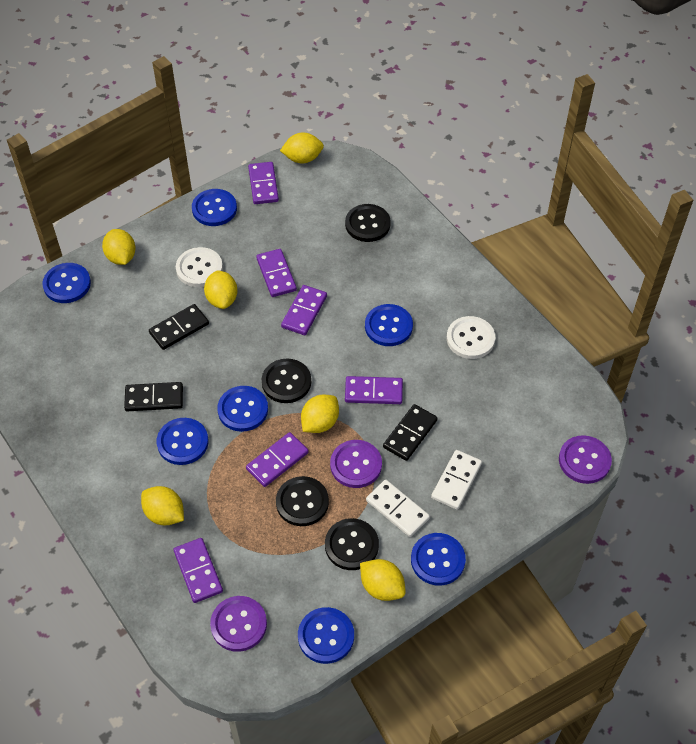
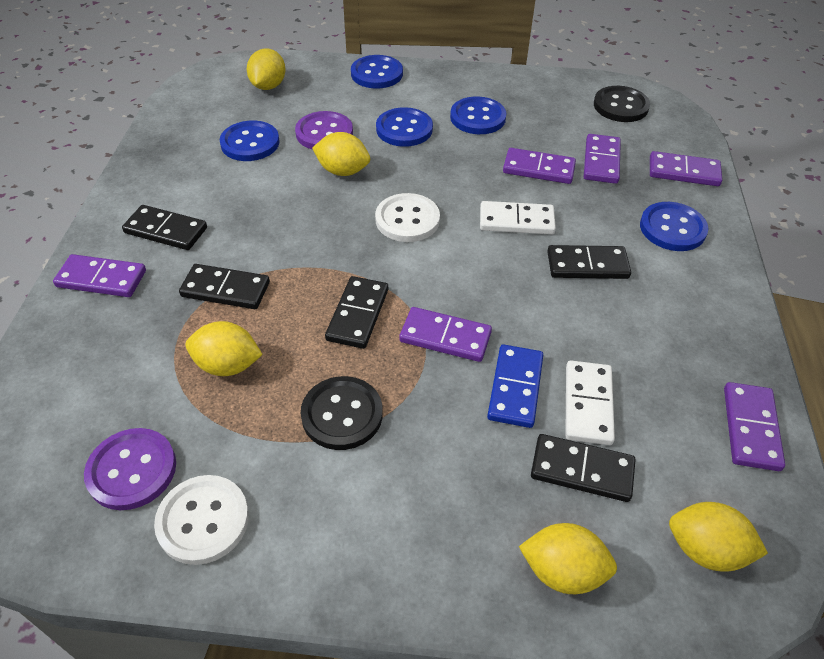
black button: [262,359,311,403] [276,476,329,526] [325,518,379,570] [345,204,391,242] = 4 -> [301,376,383,450] [594,86,650,122] = 2
black domino: [124,382,183,411] [149,304,209,350] [383,404,438,461] = 3 -> [122,205,207,250] [179,264,270,309] [325,276,388,349] [531,434,635,502] [547,245,631,279] = 5
blue button: [42,263,91,303] [157,418,208,465] [192,189,237,226] [217,386,268,432] [298,607,354,664] [365,304,413,346] [411,533,466,586] = 7 -> [220,120,279,161] [351,55,403,89] [376,107,433,147] [450,96,506,134] [640,202,708,251] = 5
blue domino: none = 0 -> [487,344,543,428] = 1
purple button: [210,596,267,652] [330,440,382,488] [559,435,612,484] = 3 -> [84,428,176,510] [295,111,353,149] = 2
yellow lemon: [102,229,136,265] [141,486,184,525] [204,270,237,309] [280,132,324,163] [301,395,339,433] [360,559,406,601] = 6 -> [186,321,263,376] [247,49,286,90] [312,132,370,176] [519,523,617,594] [669,502,768,572] = 5

